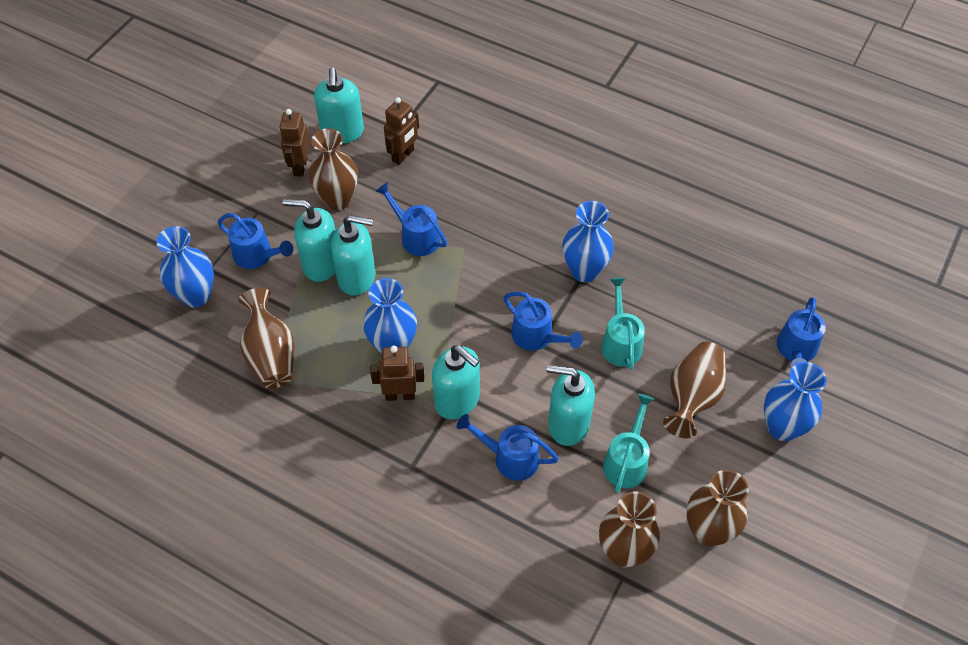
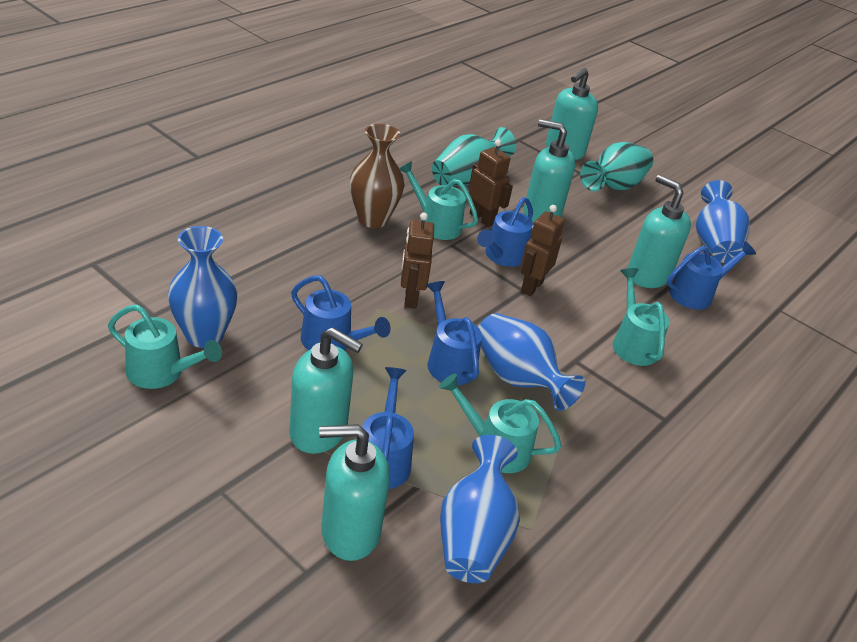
brown vase: [239,288,295,388] [309,128,358,210] [599,491,660,568] [663,342,726,438] [686,470,749,546] = 5 -> [350,124,404,228] = 1
turquoise vase: none = 0 -> [432,127,516,186] [580,142,653,191] = 2
turquoise watering can: [601,278,645,370] [603,394,654,493] = 2 -> [108,305,222,389] [400,161,478,240] [439,374,562,473] [613,268,670,366] = 4

